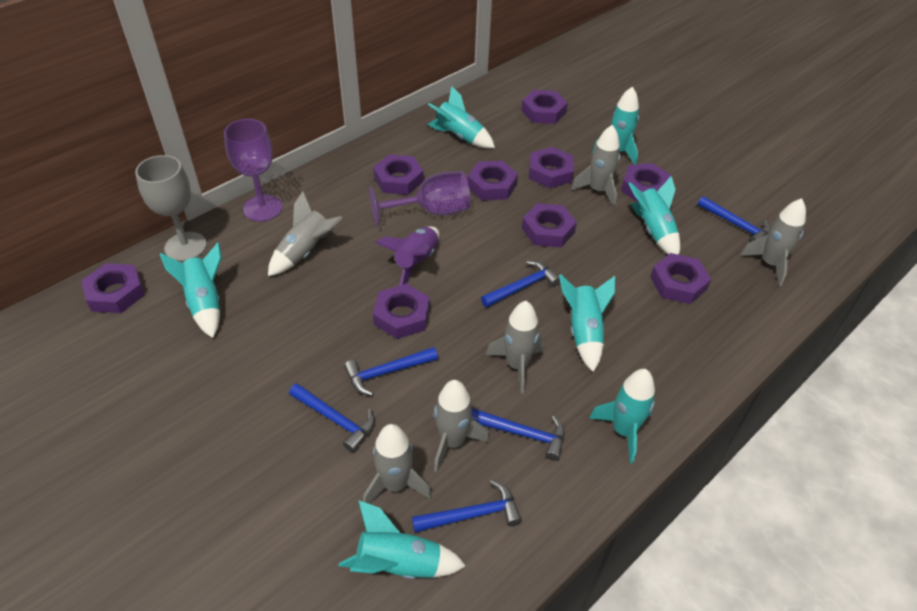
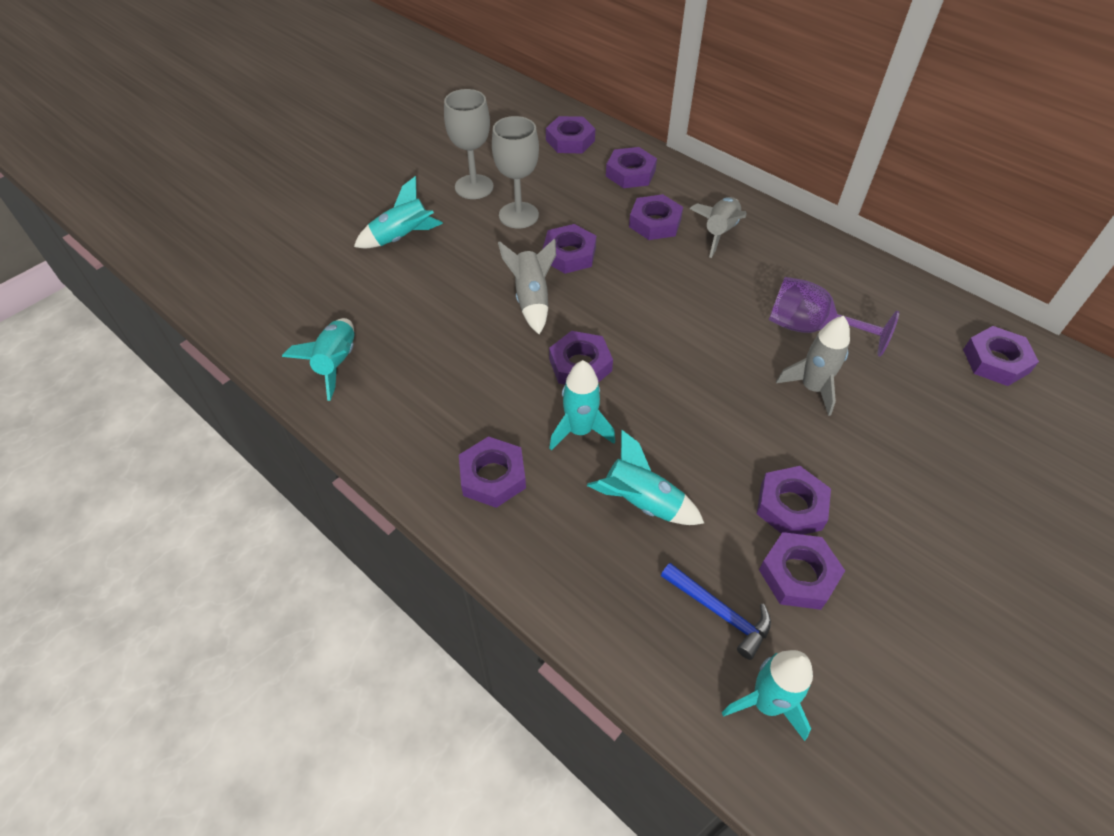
blue hammer: [289,383,375,452] [344,347,438,396] [412,480,522,533] [472,408,565,461] [481,261,560,307] [698,196,770,242] = 6 -> [661,563,771,660] = 1
grey goblet: [135,155,207,261] = 1 -> [444,89,494,199] [492,116,539,229] = 2
grey rocket: [268,192,342,276] [363,424,432,504] [432,380,489,472] [486,301,544,394] [571,125,620,207] [740,198,806,286] = 6 -> [498,238,556,334] [690,197,747,258] [776,316,850,416] = 3
purple goblet: [224,119,283,221] [369,171,471,227] = 2 -> [769,277,899,357] = 1
purple rocket: [375,226,440,286] = 1 -> none = 0
turquoise rocket: [160,242,222,338] [339,500,466,579] [427,86,495,148] [559,274,615,372] [589,369,655,463] [592,87,639,165] [628,176,680,255] = 7 -> [282,318,354,401] [354,176,443,248] [549,360,615,450] [587,430,704,525] [722,650,813,741] = 5

